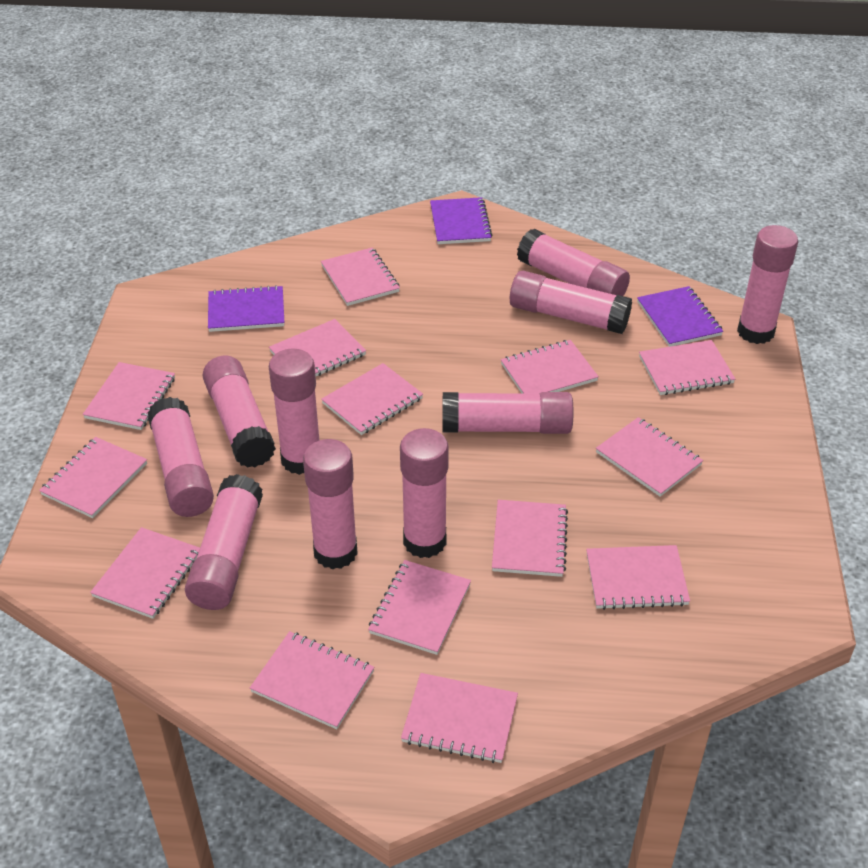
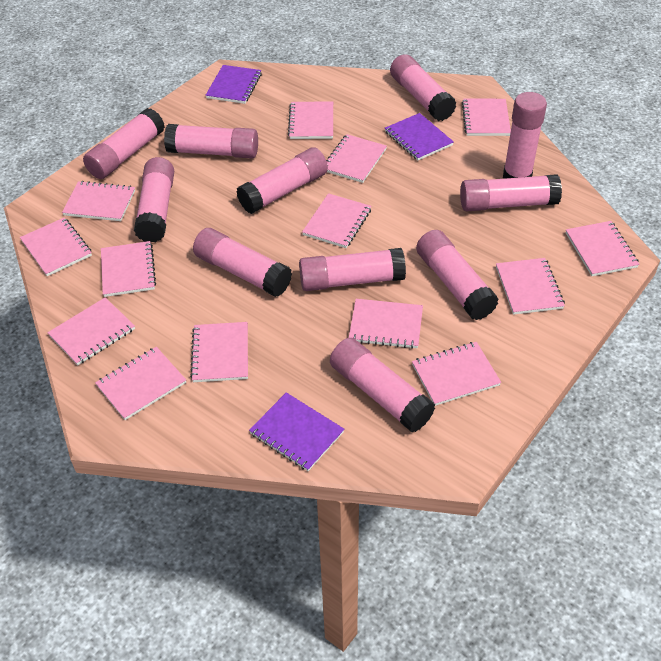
pink glue stick: [148,397,214,517] [185,474,263,610] [202,355,276,468] [269,349,319,475] [303,439,358,569] [400,428,449,558] [442,392,573,434] [510,271,632,334] [517,229,630,296] [737,225,798,344] = 10 -> [83,108,165,179] [134,157,174,243] [164,124,258,159] [193,228,292,297] [236,148,328,214] [299,248,406,291] [330,338,435,432] [390,54,457,121] [416,230,499,320] [460,174,562,211] [503,92,547,179] = 11

